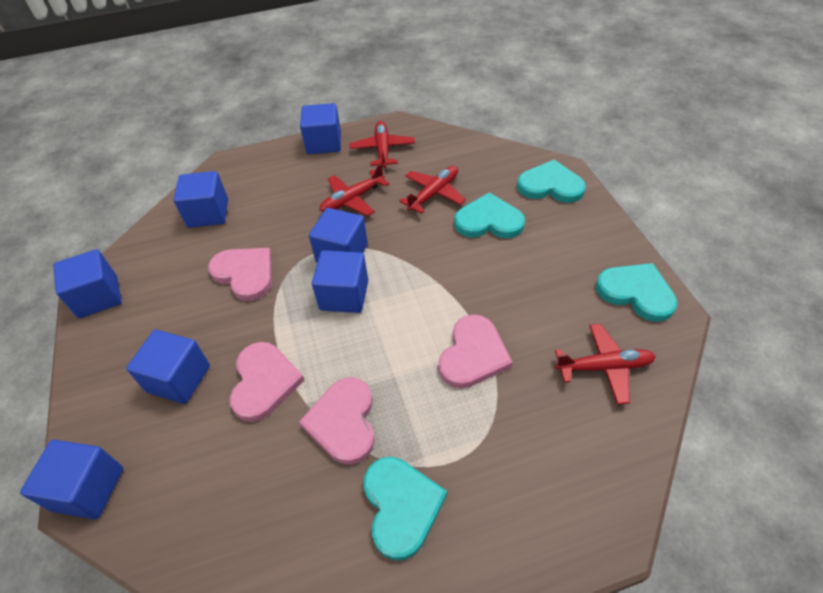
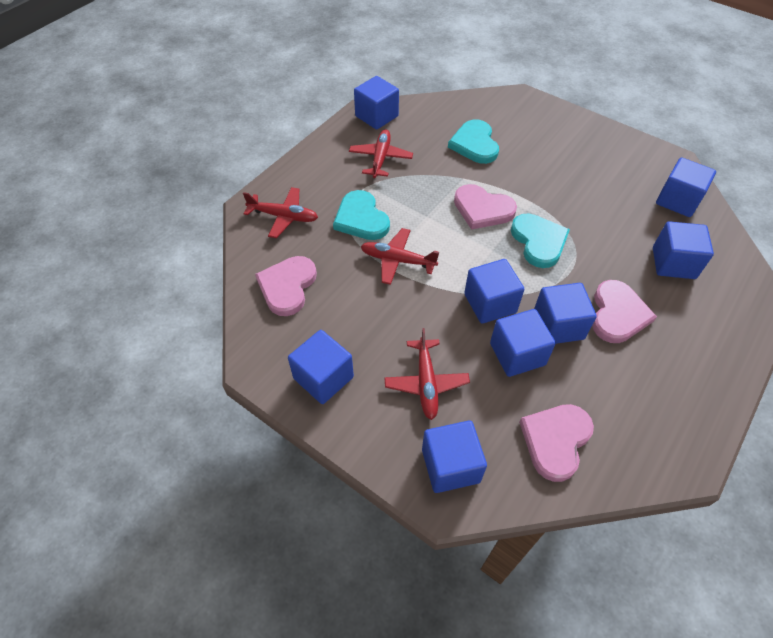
blue cube: [20,440,123,519] [53,249,121,318] [126,330,210,404] [174,171,228,228] [300,103,341,154] [309,208,368,263] [312,250,368,313] = 7 -> [288,330,354,404] [354,76,399,130] [422,420,487,493] [464,259,525,324] [490,309,556,377] [534,283,597,344] [653,221,714,279] [656,157,716,217] = 8
turquoise heart: [363,457,447,561] [454,193,525,238] [517,160,586,203] [596,263,677,322] = 4 -> [333,190,390,240] [448,119,499,164] [511,214,570,268] = 3

